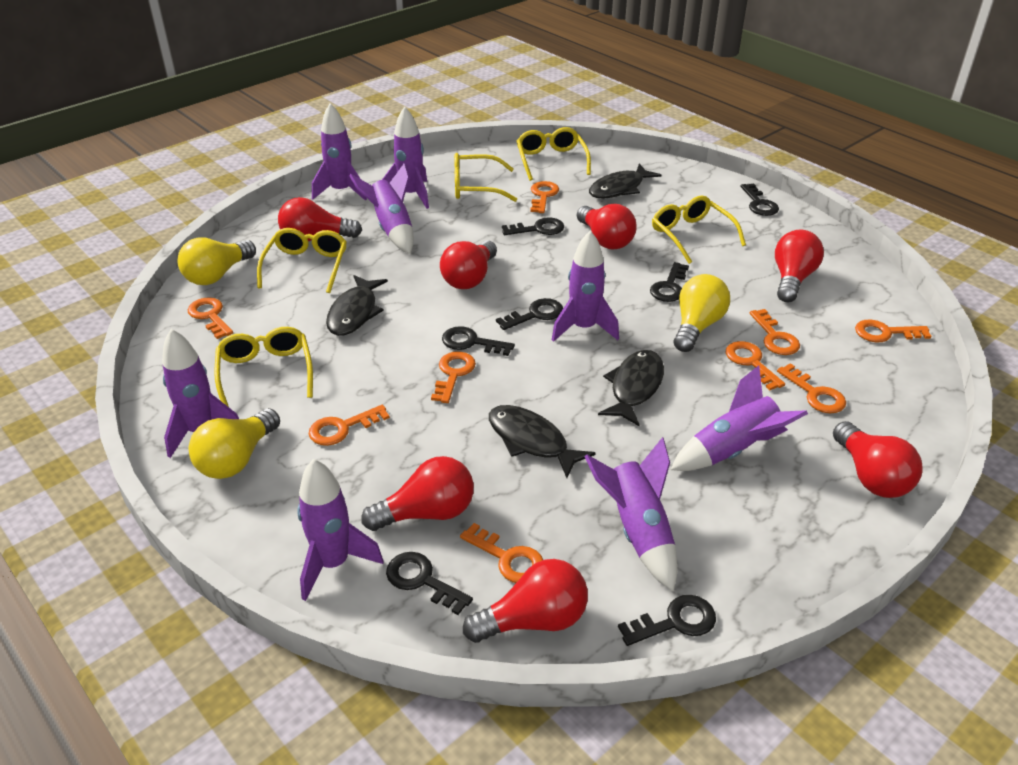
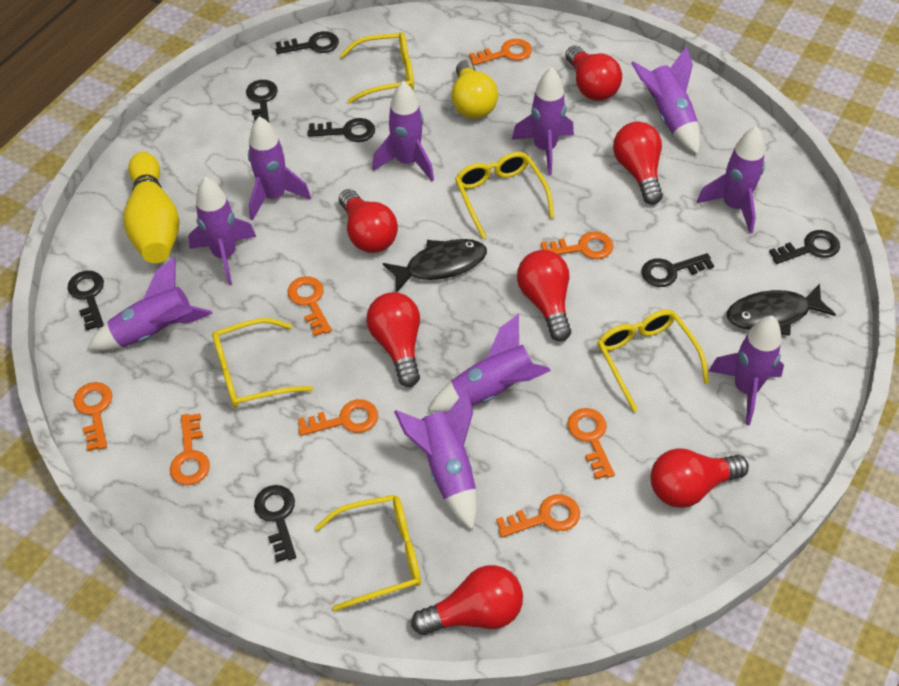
black fish: [326,275,388,336] [489,405,595,478] [589,164,661,198] [598,350,664,426] = 4 -> [383,239,487,292] [727,284,836,336] = 2
orange key: [188,297,233,339] [309,405,390,446] [431,352,476,403] [460,523,543,583] [530,181,559,213] [726,341,785,390] [749,309,800,355] [777,363,846,413] [855,320,932,342] = 9 -> [73,382,112,451] [170,413,210,485] [288,276,332,336] [298,399,378,436] [469,39,532,65] [496,494,580,538] [541,231,613,259] [567,408,615,479] = 8
purple rocket: [162,329,239,458] [297,459,384,601] [312,103,367,200] [349,163,414,254] [382,106,429,209] [552,230,619,342] [584,437,677,591] [671,365,808,471] = 8 -> [87,257,213,351] [188,177,256,285] [248,116,311,221] [372,81,434,181] [394,389,477,530] [428,314,551,412] [512,67,574,175] [631,46,700,155] [697,126,765,234] [709,316,784,425] = 10
yellow bowling pin: none = 0 -> [123,152,179,263] = 1
yellow light bulb: [177,237,256,285] [188,408,280,479] [674,274,730,352] = 3 -> [451,60,498,119] = 1

